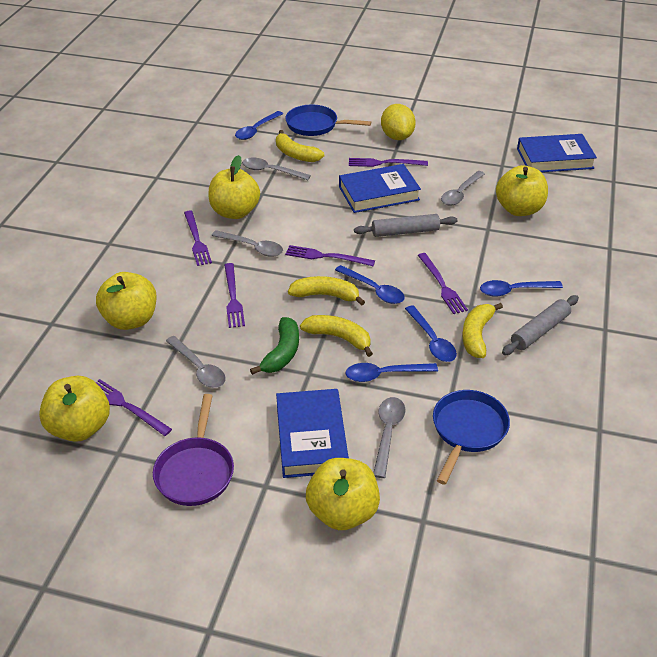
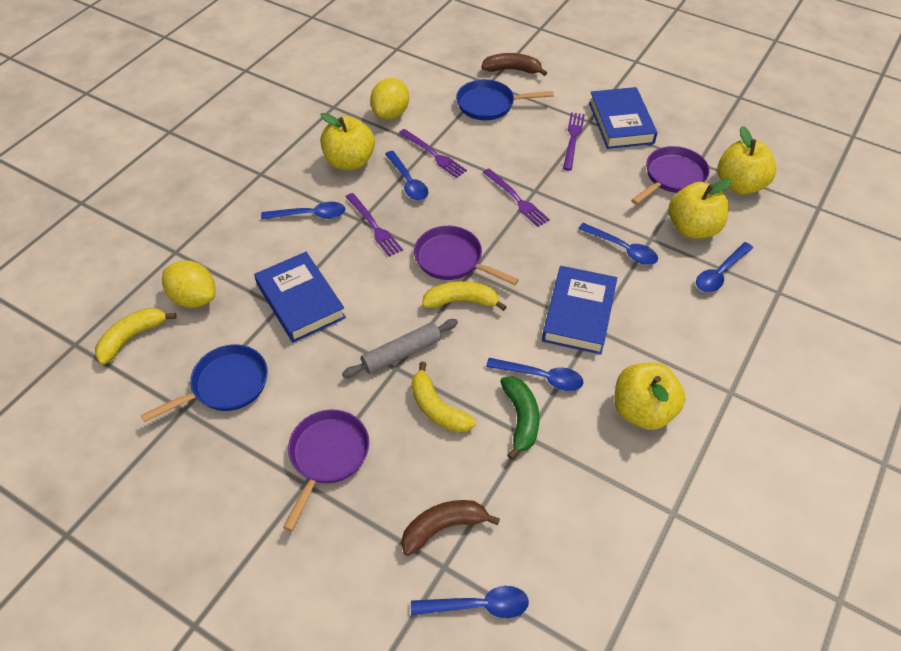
blue spoon: [235,111,283,140] [335,265,405,304] [346,363,438,382] [405,305,457,362] [480,280,563,297] = 5 -> [261,202,345,220] [385,151,428,200] [411,586,529,618] [486,358,583,391] [578,223,658,265] [696,242,753,292] = 6
brown banana: none = 0 -> [401,500,500,556] [481,53,547,76] = 2
grey rolling pin: [354,214,457,237] [502,295,579,355] = 2 -> [342,319,458,378] = 1
grey spoon: [166,336,226,388] [212,230,283,257] [242,158,311,180] [373,397,405,478] [441,171,485,206] = 5 -> none = 0
purple fork: [96,379,172,436] [184,211,212,266] [224,263,245,328] [285,245,375,266] [349,158,428,167] [418,253,468,314] = 6 -> [346,193,403,257] [399,129,467,178] [483,169,550,227] [563,112,585,171] = 4
purple pan: [153,394,234,506] = 1 -> [283,410,369,531] [414,226,519,285] [631,146,710,205] = 3
yellow apple: [39,376,110,442] [96,272,157,330] [208,155,260,219] [306,458,380,530] [496,165,548,216] = 5 -> [320,113,375,170] [614,362,685,430] [669,179,732,239] [717,126,777,195] = 4
yellow banana: [276,130,324,162] [288,276,365,306] [300,315,373,357] [462,303,503,358] = 4 -> [95,308,177,365] [412,362,476,433] [422,281,507,311] = 3
yellow lemon: [381,104,416,140] = 1 -> [162,260,215,308] [370,78,409,120] = 2

